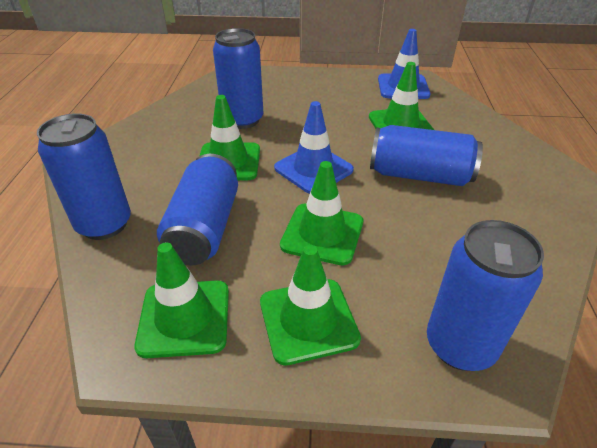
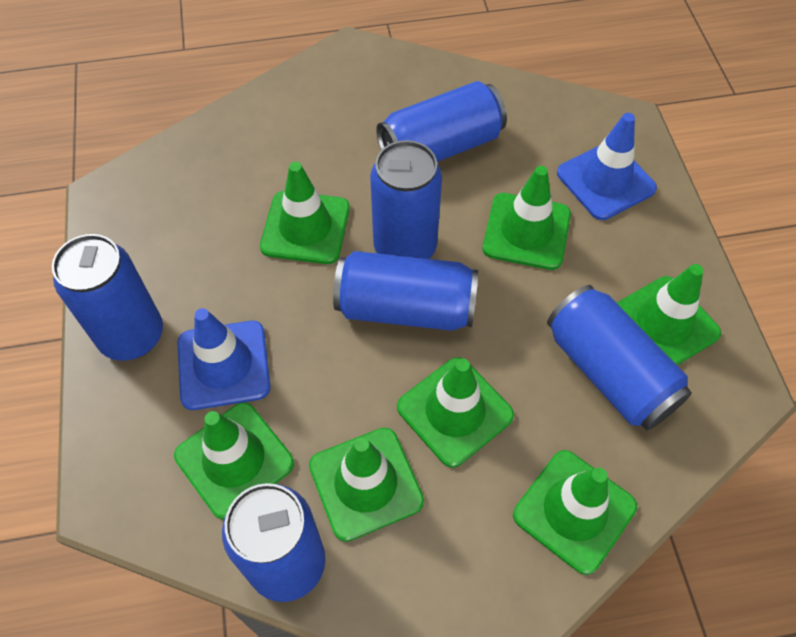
blue can: [37,113,131,240] [157,154,238,266] [213,28,263,129] [370,125,483,186] [427,220,544,371] = 5 -> [52,234,163,361] [222,483,325,602] [333,251,478,331] [370,140,442,259] [376,81,507,162] [547,285,692,431] = 6
green traffic cone: [134,243,229,358] [200,95,260,180] [260,245,361,365] [280,161,363,266] [369,62,434,130] = 5 -> [174,402,294,520] [260,162,350,264] [309,428,424,542] [397,357,514,468] [482,166,571,270] [513,450,637,575] [617,264,721,366] = 7

